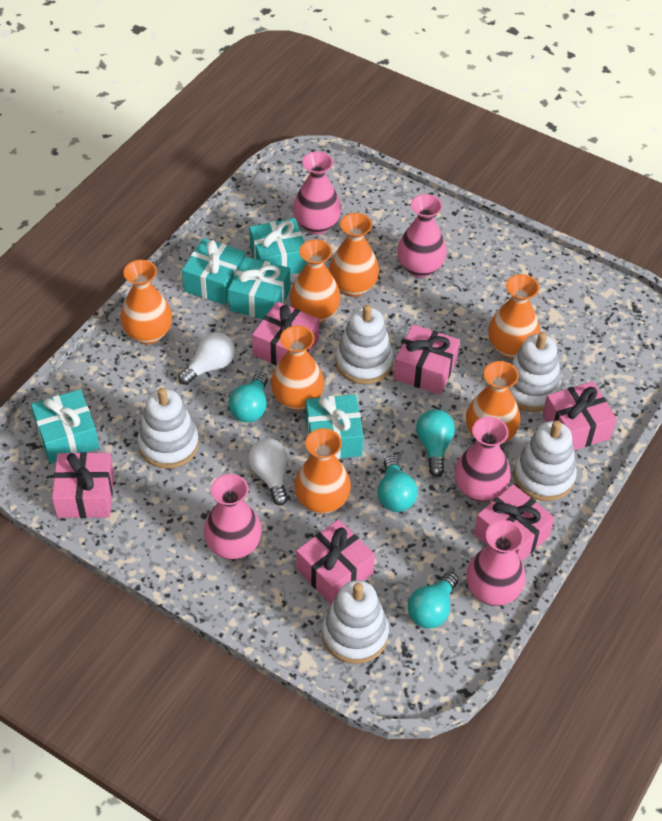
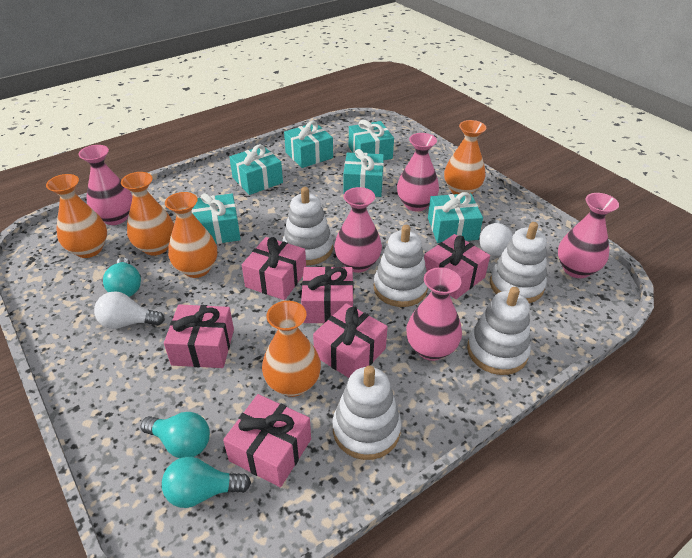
orange vase: [120,260,172,344] [271,326,324,411] [290,239,341,323] [294,428,351,514] [329,213,379,297] [466,361,520,443] [488,274,540,359] = 7 -> [46,174,107,258] [121,172,174,256] [165,192,217,278] [262,301,321,397] [444,120,486,194] = 5
turquoise gift: [31,390,99,464] [182,238,245,305] [228,257,290,319] [249,218,307,275] [306,394,364,459] = 5 -> [192,193,241,244] [229,144,283,195] [284,121,333,168] [343,149,384,197] [349,120,394,160] [428,192,483,243] = 6
turquoise light bulb: [229,372,268,422] [378,456,418,512] [407,572,458,628] [416,409,455,477] = 4 -> [103,257,141,297] [141,412,210,458] [162,457,251,508] = 3

